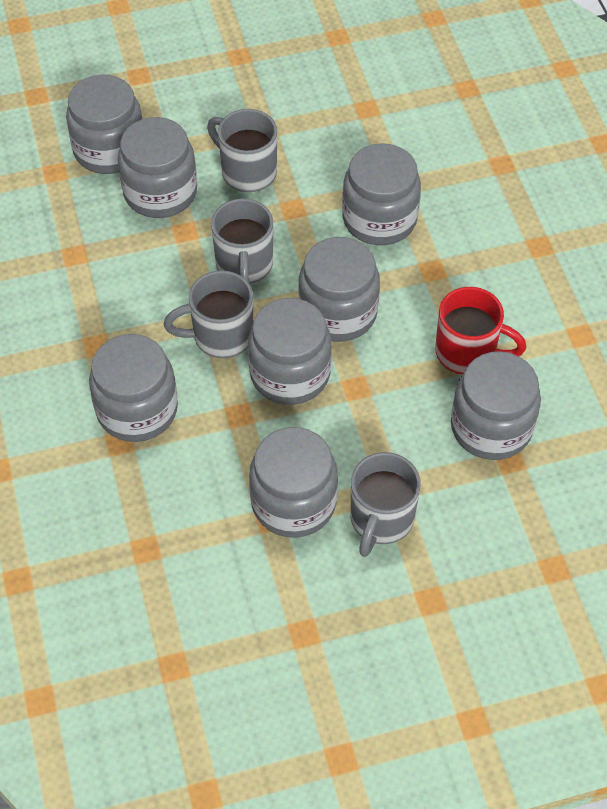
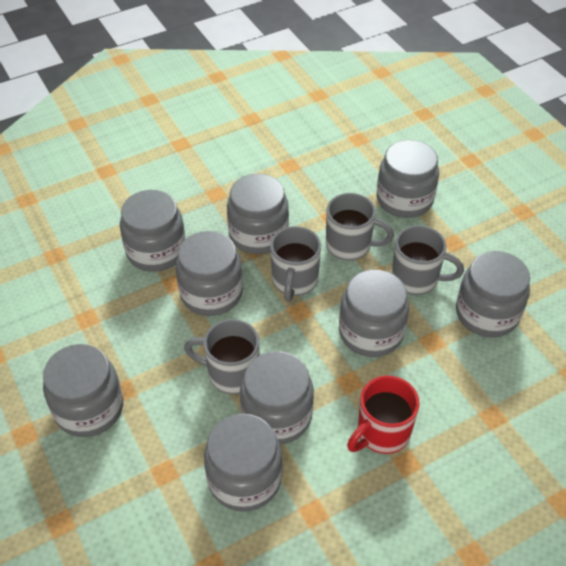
grey jar: [66,74,143,174] [89,334,178,442] [118,117,197,218] [248,298,332,405] [249,427,338,538] [298,237,380,342] [342,143,421,245] [451,351,541,460] = 8 -> [43,344,123,437] [120,190,186,272] [176,231,243,316] [204,414,282,512] [227,174,289,254] [240,351,314,444] [339,269,409,357] [377,140,439,218] [456,251,530,338] = 9

